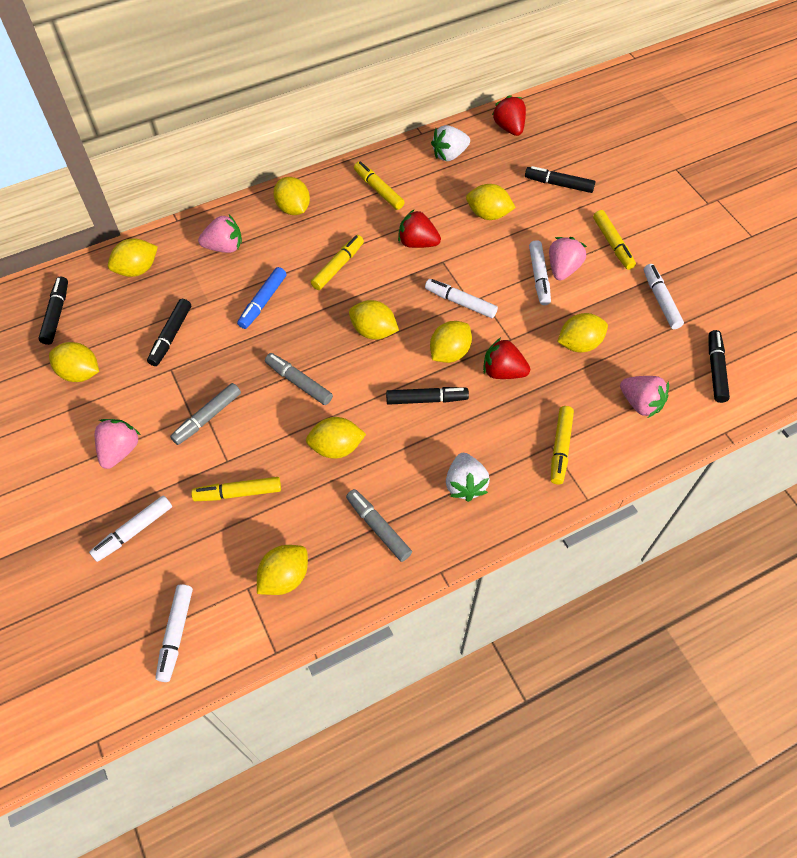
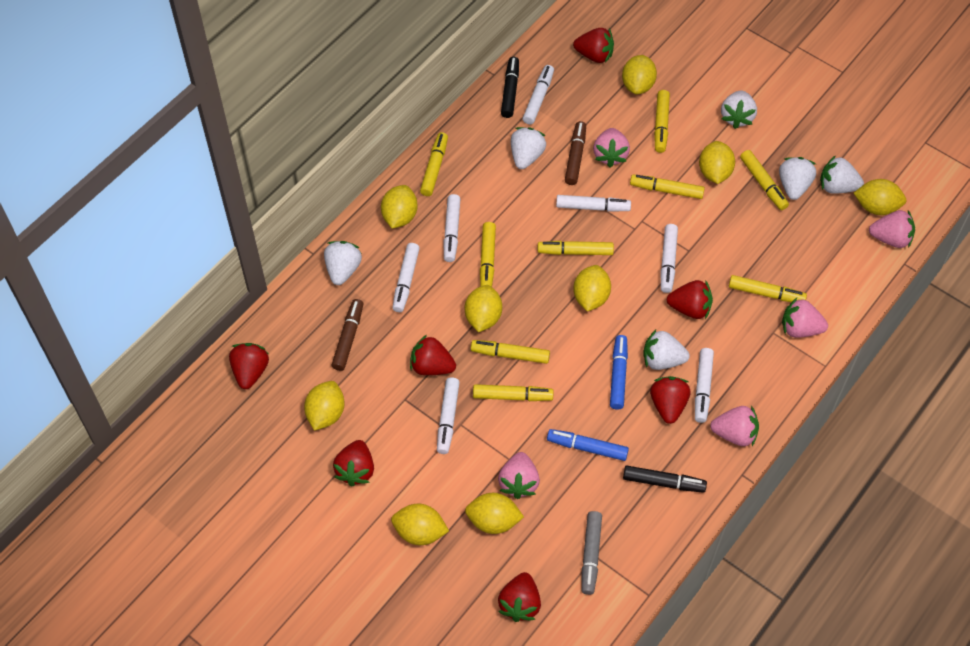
black marker: [38,277,68,345] [147,299,191,366] [386,387,469,405] [525,166,596,193] [709,330,730,403] = 5 -> [501,57,519,118] [623,466,707,493] = 2
blue marker: [237,267,286,329] = 1 -> [547,429,629,461] [610,335,628,409] = 2
brown marker: none = 0 -> [331,299,363,371] [565,121,586,185] = 2
grey marker: [170,383,241,445] [265,353,333,405] [346,489,412,562] = 3 -> [581,511,602,595] = 1
pink strawberry: [95,419,140,469] [198,215,242,253] [549,237,587,281] [620,376,669,418] = 4 -> [498,452,540,499] [593,128,630,167] [710,406,759,446] [782,298,828,338] [869,210,915,248] = 5
red strawberry: [398,209,441,248] [483,338,530,379] [492,95,526,136] = 3 -> [229,343,269,389] [333,440,374,486] [410,335,456,375] [498,572,541,622] [573,28,614,63] [650,376,690,424] [667,280,713,319] = 7
white marker: [89,495,172,562] [155,584,193,682] [425,279,498,318] [529,240,551,305] [644,264,684,329] = 5 -> [392,243,420,312] [437,378,460,454] [443,194,460,262] [523,65,554,124] [556,195,631,212] [661,224,678,293] [695,348,714,423] = 7
white strawberry: [431,125,470,161] [446,453,490,502] = 2 -> [324,241,362,285] [511,127,546,169] [643,330,690,370] [721,91,757,129] [779,157,816,200] [820,155,864,194] = 6
yellow marker: [191,477,281,501] [311,235,364,290] [354,161,405,210] [551,406,574,485] [593,210,636,270] = 5 -> [420,132,448,196] [471,340,550,364] [473,384,553,401] [480,222,496,287] [538,241,614,255] [630,175,705,199] [654,90,670,153] [729,275,807,302] [740,150,789,210] = 9

